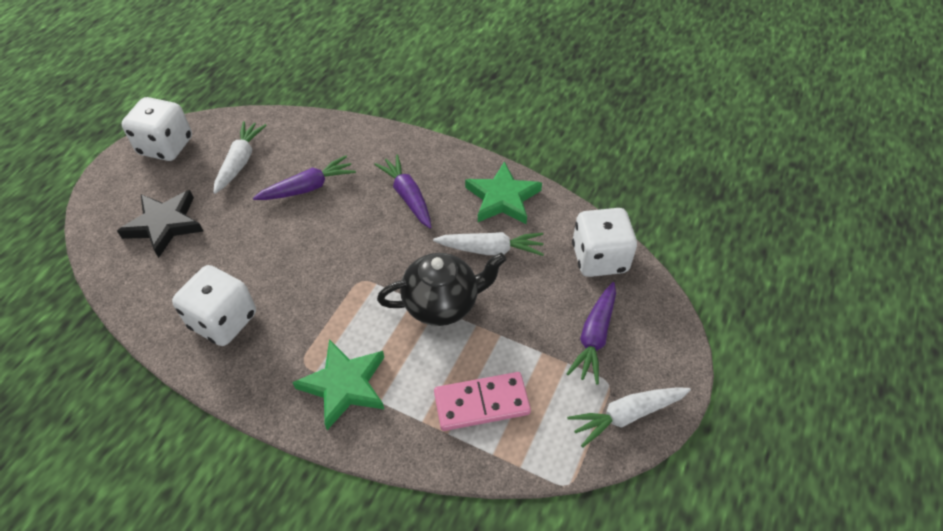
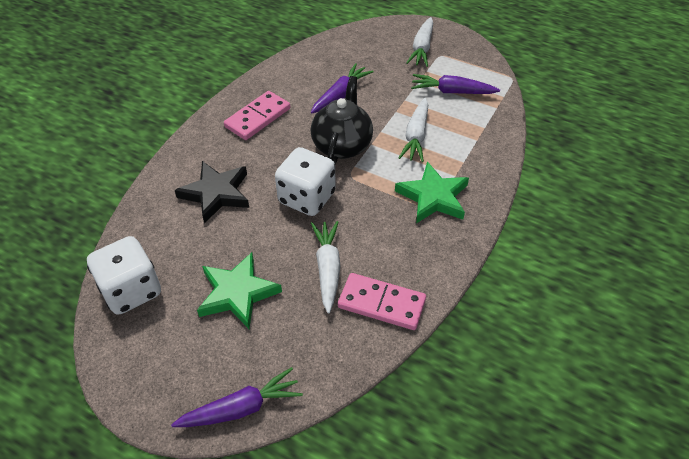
pink domino: [434,372,531,431] = 1 -> [224,91,290,140] [338,273,426,330] = 2
white dice: [121,97,192,161] [172,265,256,346] [572,208,637,277] = 3 -> [87,236,161,315] [275,147,336,216] = 2

